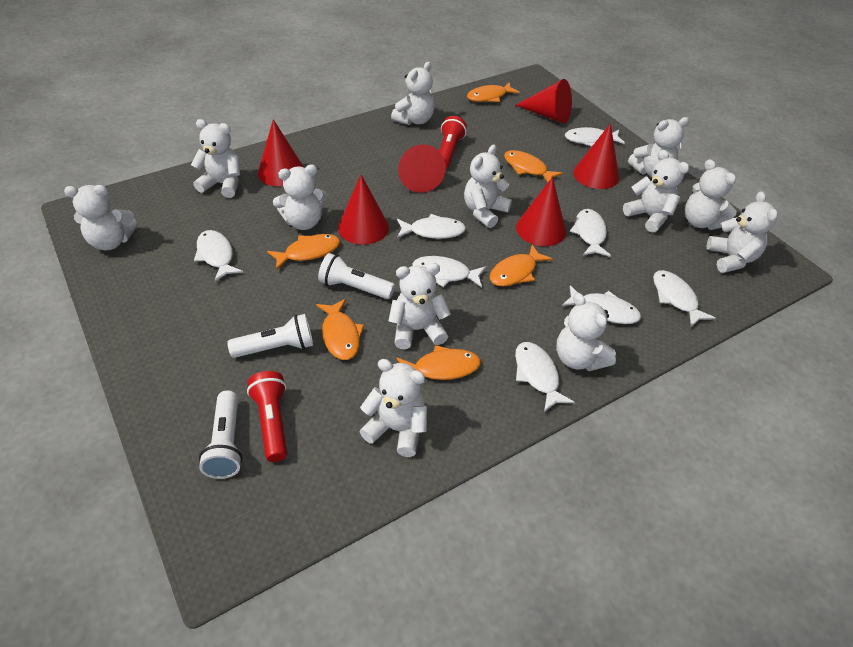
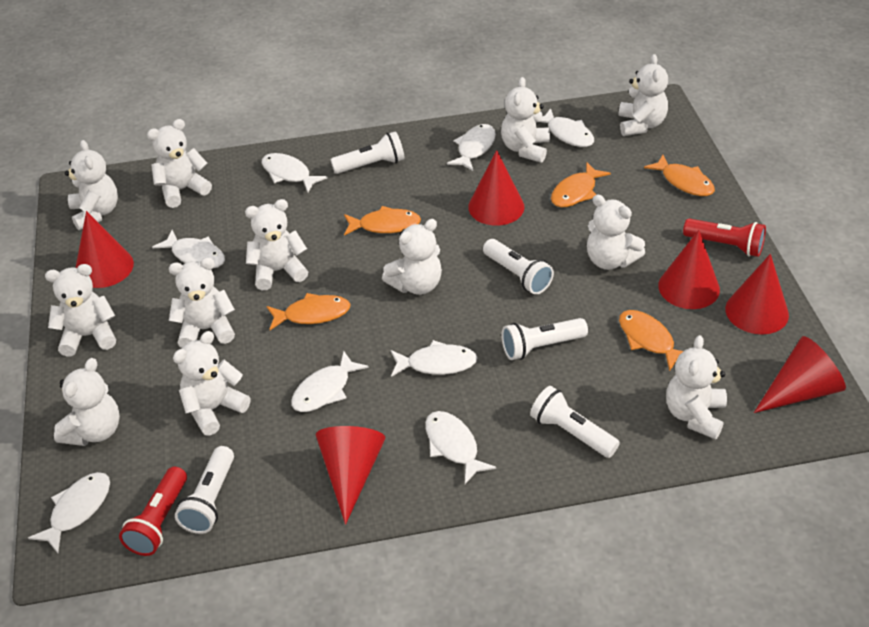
orange fish: [267,234,340,270] [316,299,364,360] [397,345,481,380] [467,83,520,102] [490,245,552,287] [504,150,563,183] = 6 -> [267,293,351,330] [344,206,421,236] [551,162,611,207] [619,310,683,371] [644,155,715,196] = 5
white flashlight: [199,390,243,479] [227,314,313,358] [318,253,395,299] = 3 -> [175,446,234,534] [330,131,405,174] [483,239,554,295] [501,318,588,360] [530,386,620,458] = 5

